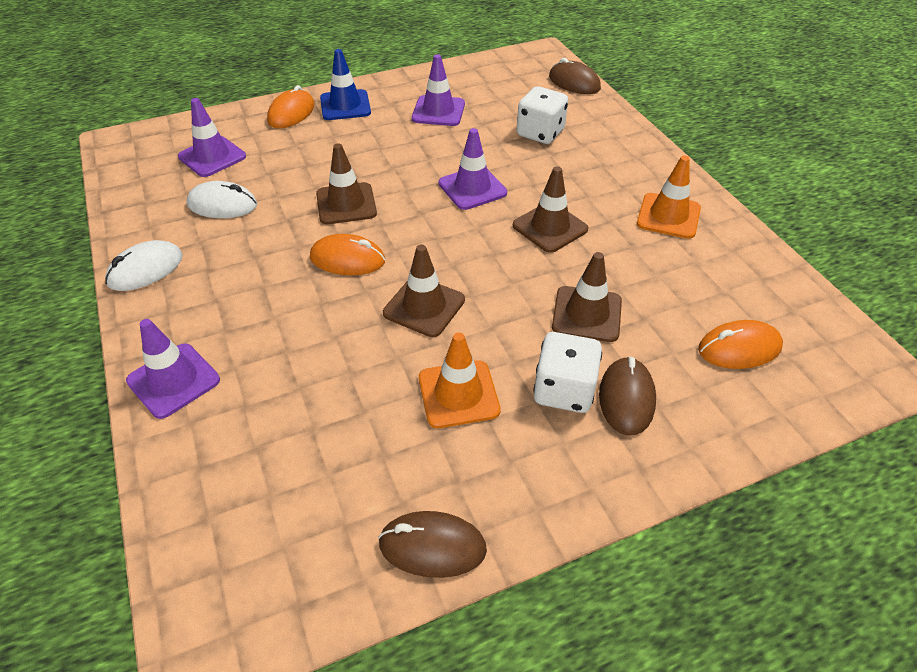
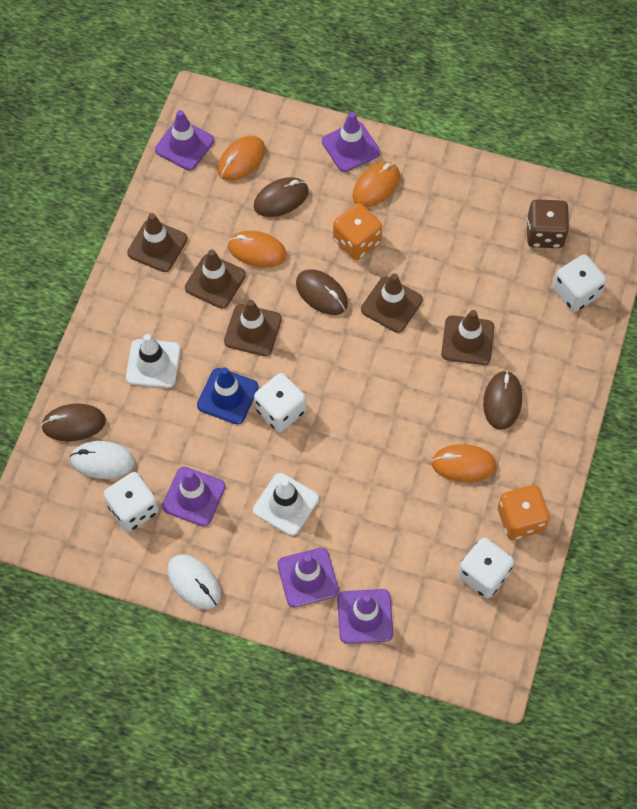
brown dice: none = 0 -> [526,199,569,248] = 1
brown mouse: [378,511,487,578] [549,58,601,94] [599,357,656,436] = 3 -> [41,404,106,441] [254,177,309,217] [296,269,348,315] [483,371,522,430] = 4
brown traffic cone: [316,144,377,224] [383,245,465,337] [513,166,588,253] [552,252,622,342] = 4 -> [127,213,187,272] [185,250,246,309] [224,300,282,356] [361,273,423,333] [441,310,494,365] = 5
orange dice: none = 0 -> [333,203,382,260] [498,485,550,540] = 2
orange mouse: [267,85,315,129] [310,234,385,275] [698,320,783,369] = 3 -> [218,136,265,181] [228,231,287,268] [352,162,400,207] [432,444,497,482] = 4
orange traffic cone: [419,333,501,428] [637,155,701,239] = 2 -> none = 0
purple traffic cone: [126,319,220,419] [178,98,246,177] [412,54,465,126] [439,128,507,210] = 4 -> [155,110,214,170] [162,467,226,527] [277,548,339,608] [322,112,380,172] [337,589,393,644] = 5
white dice: [517,86,568,144] [533,332,602,413] = 2 -> [104,472,159,532] [254,373,306,432] [458,537,514,598] [553,254,607,312] = 4
white traffic cone: none = 0 -> [126,334,181,388] [253,473,319,536] = 2

